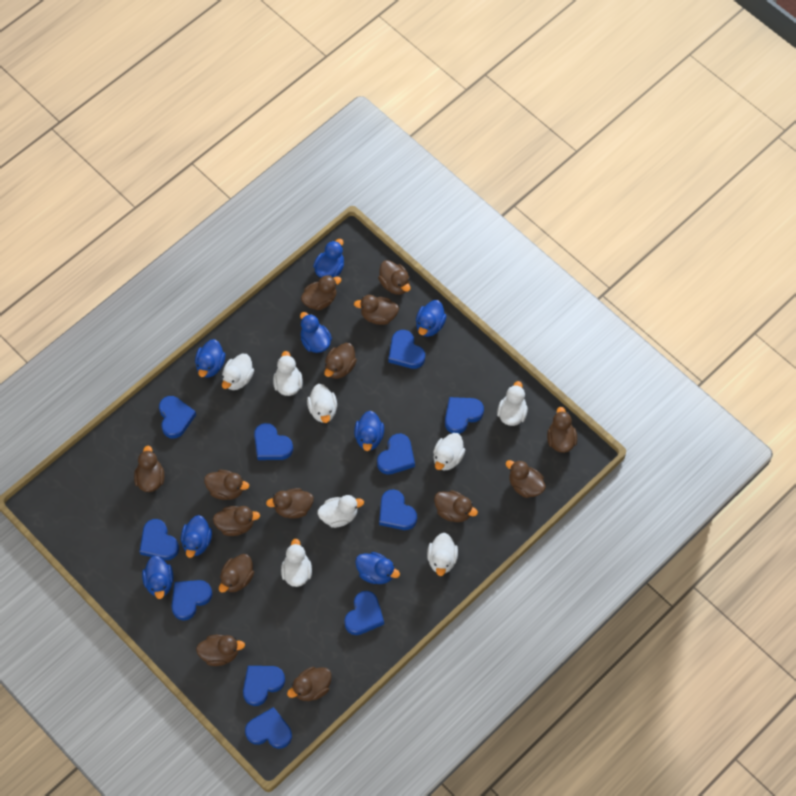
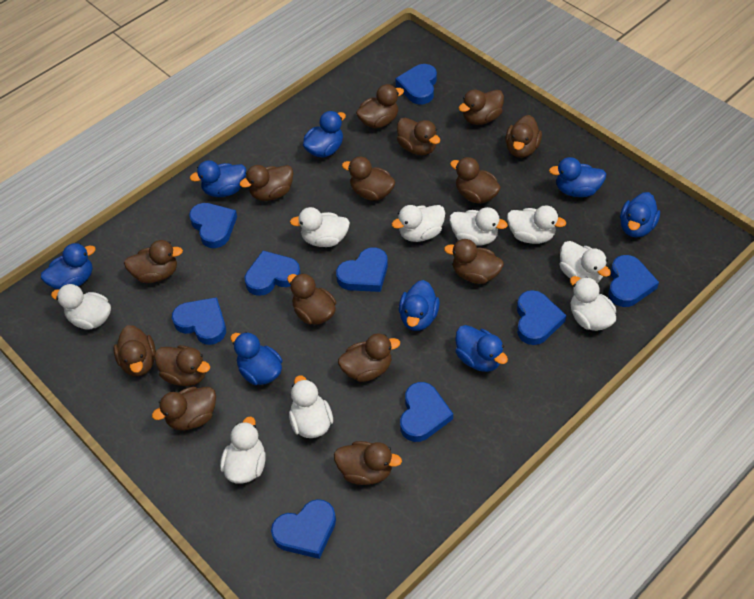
blue heart: [139,519,179,560] [159,396,196,438] [172,580,212,621] [243,666,285,706] [245,707,292,749] [254,423,293,460] [344,591,384,635] [377,434,415,475] [379,490,417,530] [388,330,425,369] [445,397,484,434] = 11 -> [172,297,226,345] [189,203,237,248] [244,251,301,296] [271,499,336,559] [336,247,388,292] [395,64,437,105] [400,382,453,442] [517,290,566,345] [608,255,659,307] = 9
brown duck: [134,446,164,492] [196,635,245,666] [204,470,249,500] [213,506,260,536] [219,554,254,593] [266,488,314,519] [287,667,332,701] [301,275,341,310] [324,343,357,379] [354,295,399,325] [378,260,411,295] [434,490,478,522] [506,460,546,498] [547,407,577,453] = 14 -> [113,325,156,376] [124,240,183,283] [152,387,216,430] [154,345,210,386] [240,165,293,201] [287,273,336,325] [334,441,402,485] [338,333,400,382] [342,157,395,201] [356,84,404,128] [397,118,440,155] [444,239,504,284] [450,157,501,204] [459,90,504,125] [505,115,542,158] = 15
white duck: [222,354,254,390] [273,351,303,396] [281,539,312,587] [307,384,337,423] [317,495,364,528] [427,533,458,576] [433,433,465,471] [497,381,528,426] = 8 -> [51,284,111,330] [220,416,266,484] [289,375,333,438] [290,207,350,247] [392,205,445,242] [449,207,508,246] [507,205,566,244] [560,241,611,283] [570,276,616,331] = 9

